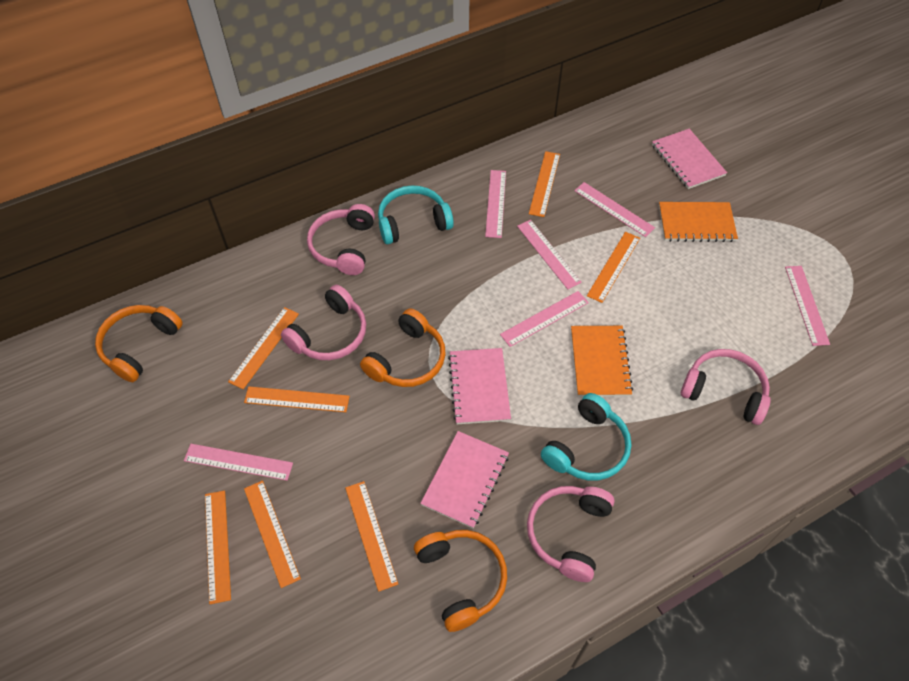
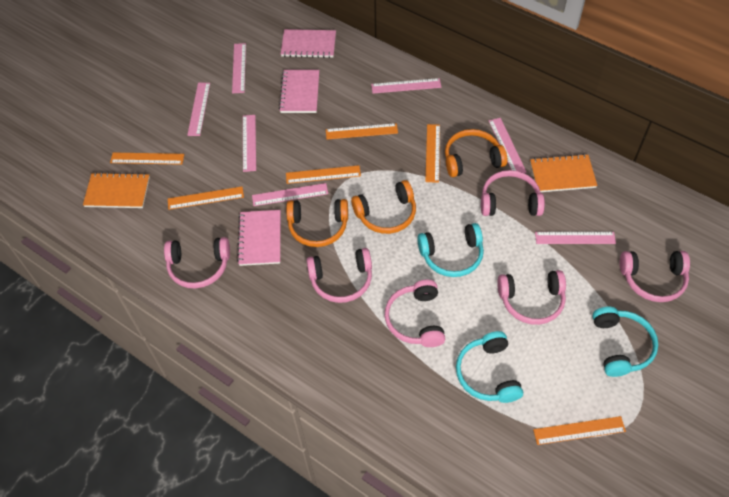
orange ruler: [205,490,231,604] [228,307,299,389] [244,386,350,412] [244,481,301,588] [345,481,398,592] [529,151,560,217] [587,232,640,303] = 7 -> [110,153,184,165] [168,187,244,210] [286,165,361,184] [326,123,398,140] [425,124,440,183] [533,416,626,445] = 6
pink headphones: [281,285,366,360] [307,204,375,275] [527,486,614,582] [681,349,771,425] = 4 -> [164,237,230,288] [306,248,372,303] [385,280,445,347] [481,170,545,216] [497,270,566,325] [620,251,690,302] = 6
pink ruler: [184,444,293,481] [485,170,506,238] [500,291,589,347] [517,220,582,289] [574,182,655,237] [785,266,830,346] = 6 -> [187,83,210,136] [232,43,246,94] [243,115,256,172] [252,183,328,206] [371,78,441,94] [489,118,527,173] [535,232,616,244] = 7
turquoise headphones: [378,185,454,244] [541,393,632,480] = 2 -> [417,223,484,277] [456,331,523,403] [592,307,658,377] = 3

